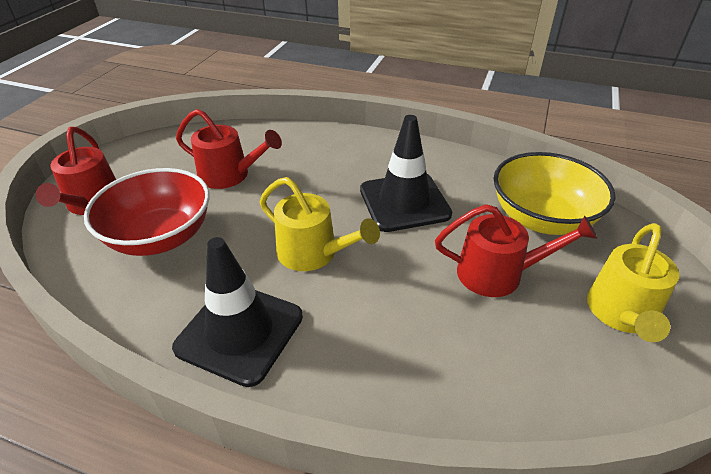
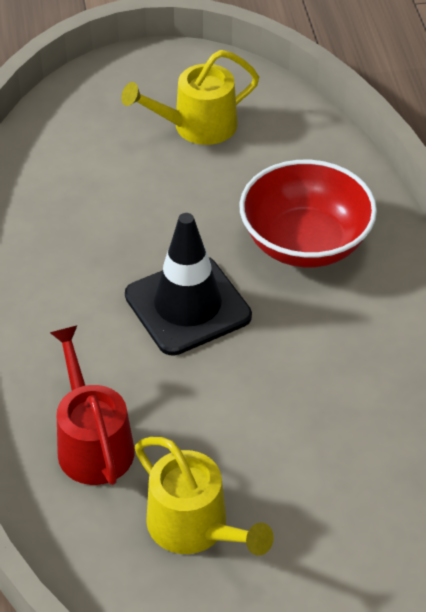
black traffic cone: [172,237,303,387] [360,115,452,232] = 2 -> [125,213,252,356] = 1
red watering can: [36,127,116,215] [176,109,282,189] [435,204,597,297] = 3 -> [50,325,135,485] = 1
yellow bowl: [493,152,616,235] = 1 -> none = 0

